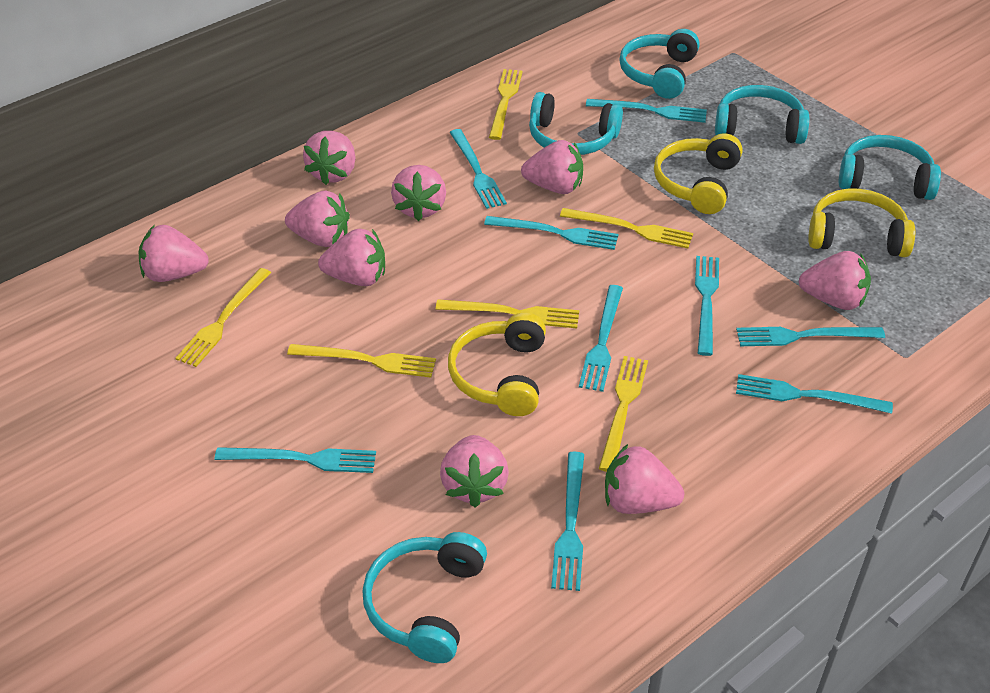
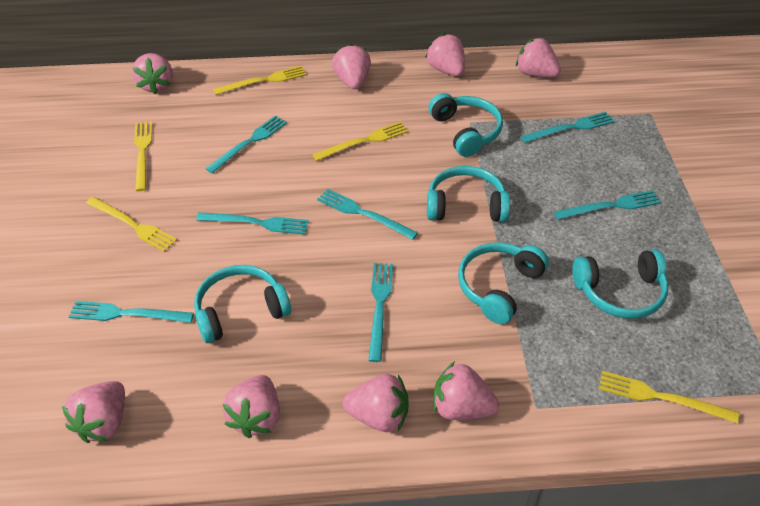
pink strawberry: [138,225,209,282] [285,191,350,247] [303,131,355,185] [318,228,385,286] [391,165,446,221] [440,435,509,507] [521,140,583,194] [605,444,684,514] [799,251,871,310] = 9 -> [62,381,125,443] [132,53,173,94] [223,375,280,438] [332,43,371,89] [342,374,408,432] [425,33,465,76] [433,361,499,420] [516,38,561,78] = 8
turquoise fork: [215,447,376,473] [450,129,507,209] [484,216,618,250] [551,452,584,591] [579,285,623,392] [586,99,707,123] [695,256,719,356] [736,327,885,346] [736,374,893,414] = 9 -> [69,301,194,323] [196,212,309,235] [205,115,287,173] [317,189,418,240] [368,263,393,362] [521,112,614,143] [554,190,661,220] = 7
yellow fork: [176,268,271,367] [287,344,436,378] [435,299,579,328] [489,69,523,140] [560,208,693,248] [599,356,648,472] = 6 -> [86,197,177,252] [134,121,152,191] [213,66,306,95] [312,122,408,161] [599,371,739,424] = 5
yellow headphones: [448,312,546,416] [654,133,743,214] [808,189,915,257] = 3 -> none = 0

